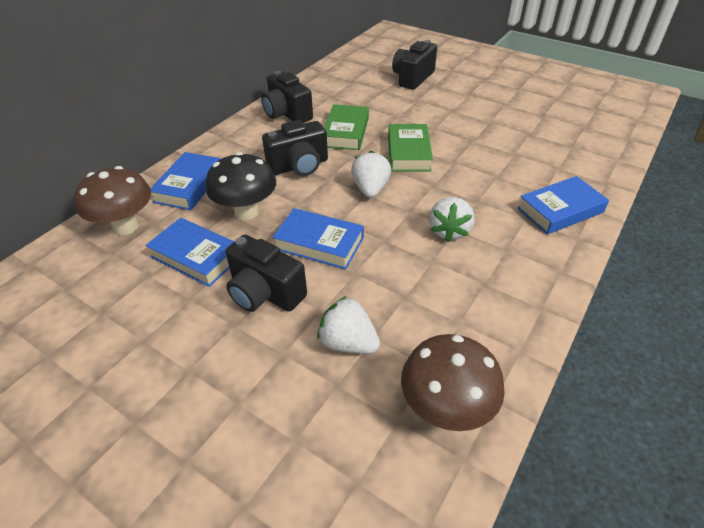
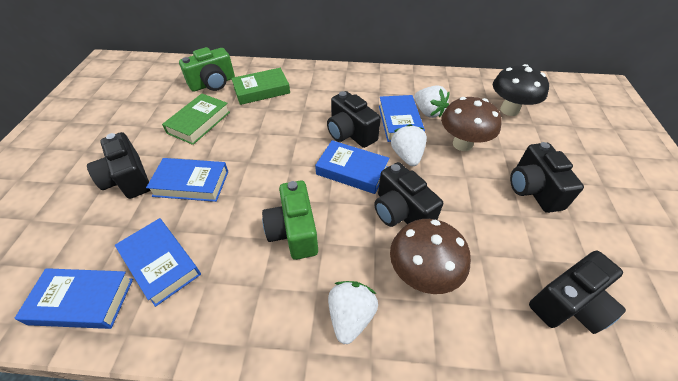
black camera: [225,235,307,312] [261,71,313,123] [262,120,328,176] [392,40,437,90] = 4 -> [87,132,150,199] [327,91,381,148] [374,162,443,227] [510,142,584,213] [529,251,626,334] = 5
blue book: [145,218,234,287] [151,152,221,210] [272,208,364,270] [517,176,609,235] = 4 -> [14,268,133,329] [115,218,201,307] [146,158,228,202] [315,140,390,194] [379,95,425,142] = 5
green camera: none = 0 -> [179,47,235,92] [262,180,318,260] = 2

